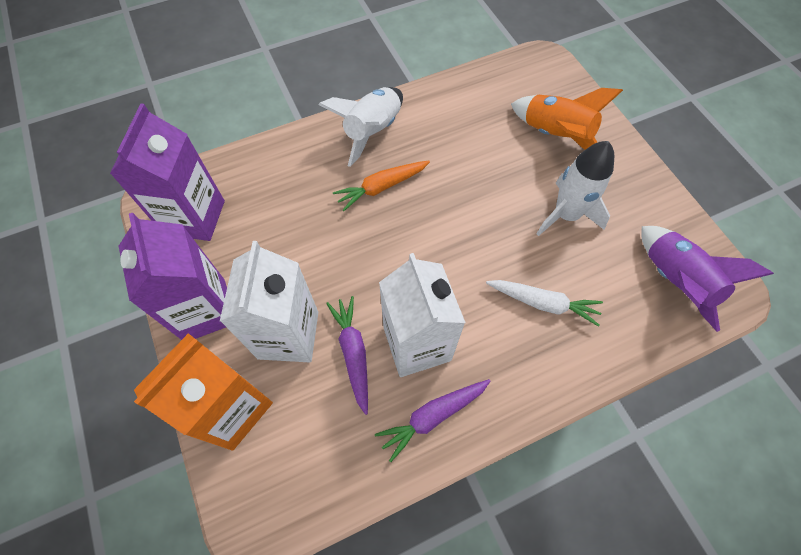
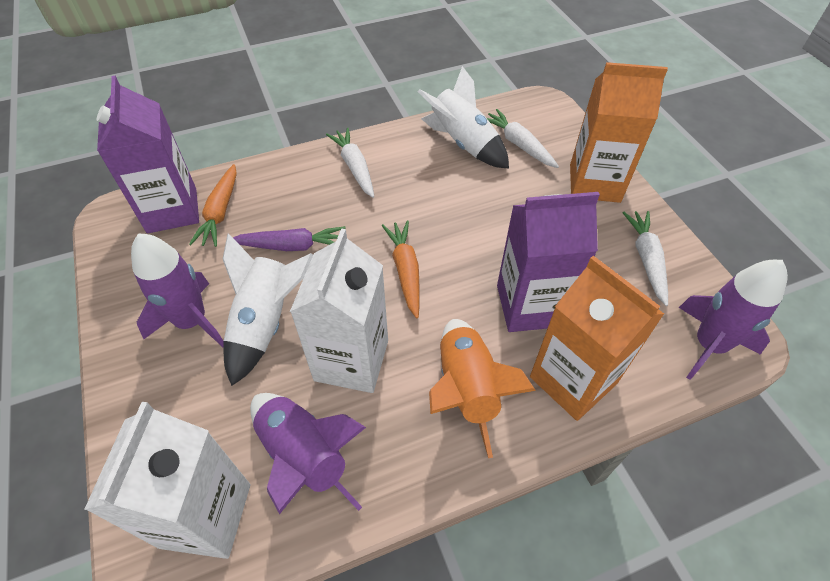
orange carrot: [333,161,430,211] = 1 -> [189,164,237,247] [382,221,420,318] = 2
orange carton: [134,333,273,451] = 1 -> [530,256,664,421] [570,62,668,203] = 2
purple carrot: [326,296,368,415] [375,379,491,462] = 2 -> [233,226,345,251] = 1
purple rocket: [641,226,774,332] = 1 -> [131,233,224,347] [250,393,366,514] [679,260,788,380] = 3
white carrot: [486,280,603,327] = 1 -> [326,128,374,198] [487,109,559,168] [622,211,668,306] = 3

